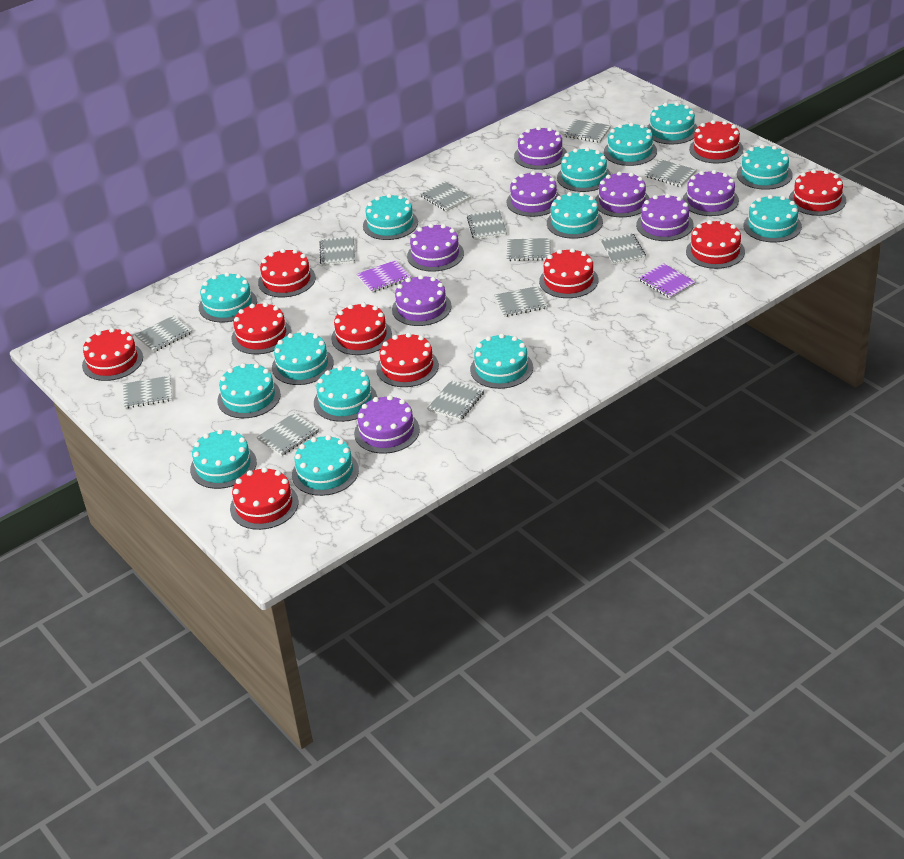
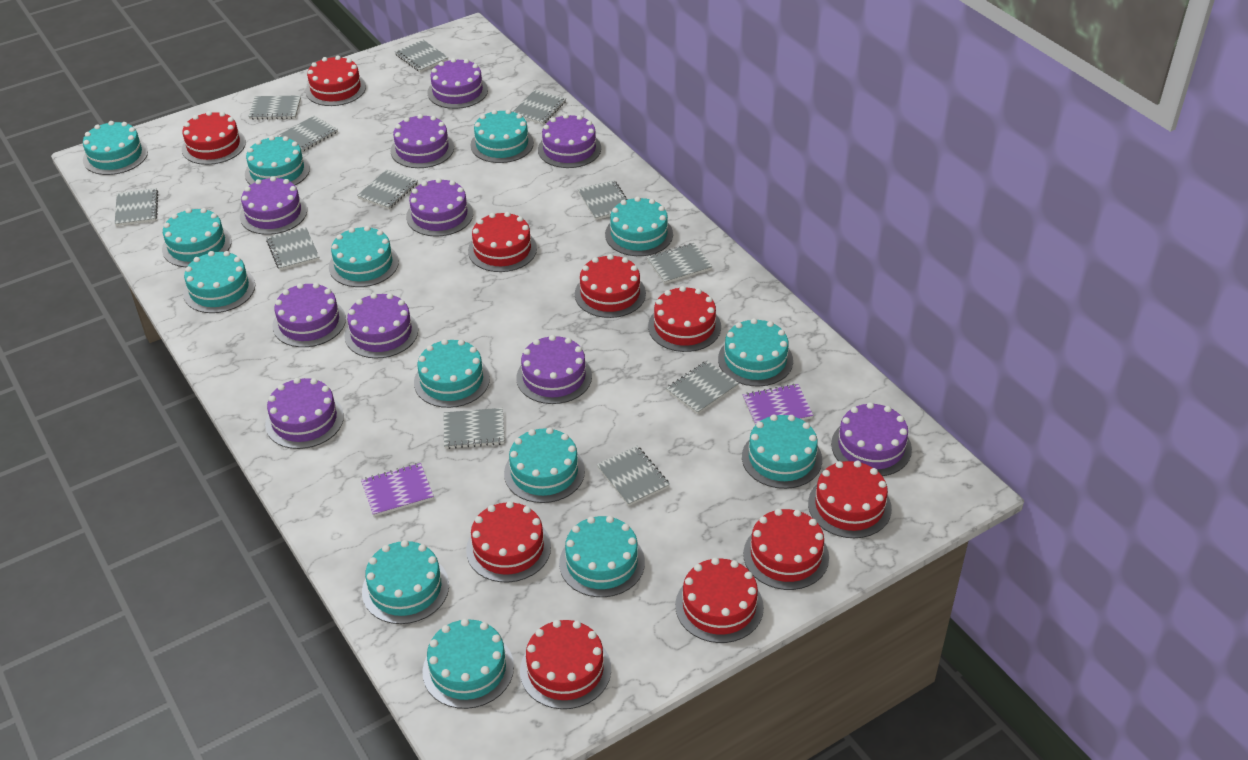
purple cake: [354,395,420,454] [392,275,452,326] [407,224,464,272] [506,171,560,217] [514,126,567,170] [595,172,650,217] [636,194,694,241] [683,170,739,216] = 8 -> [240,176,307,235] [265,378,344,449] [273,283,346,347] [345,293,418,358] [391,114,454,168] [406,178,473,237] [428,58,488,109] [516,335,592,404] [538,114,601,168] [831,402,912,476] = 10

